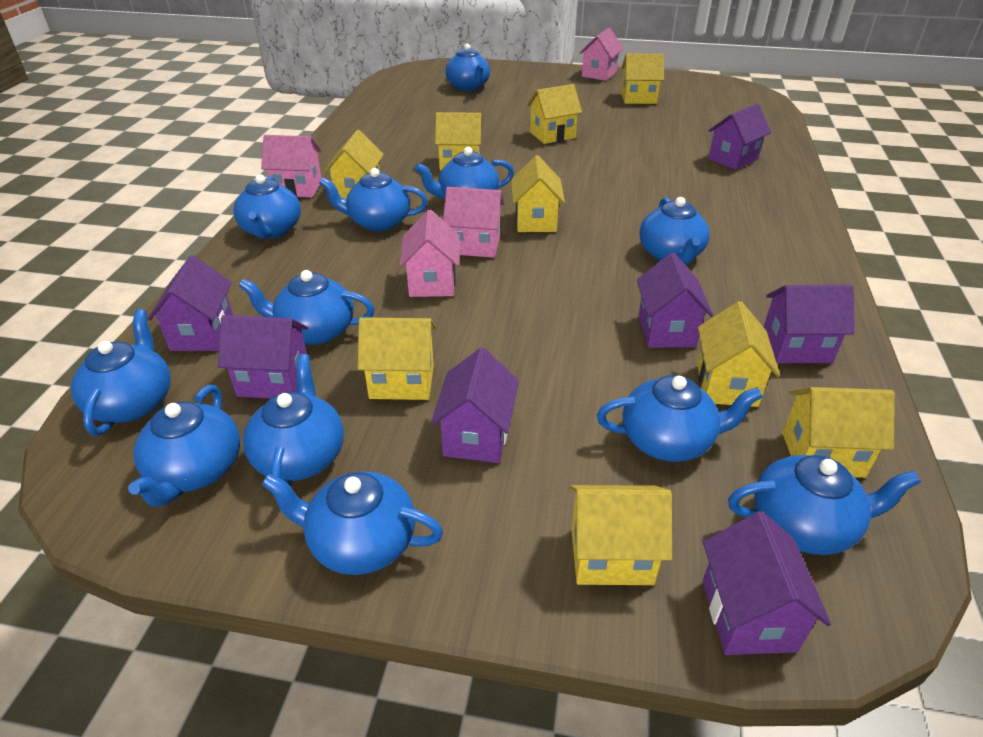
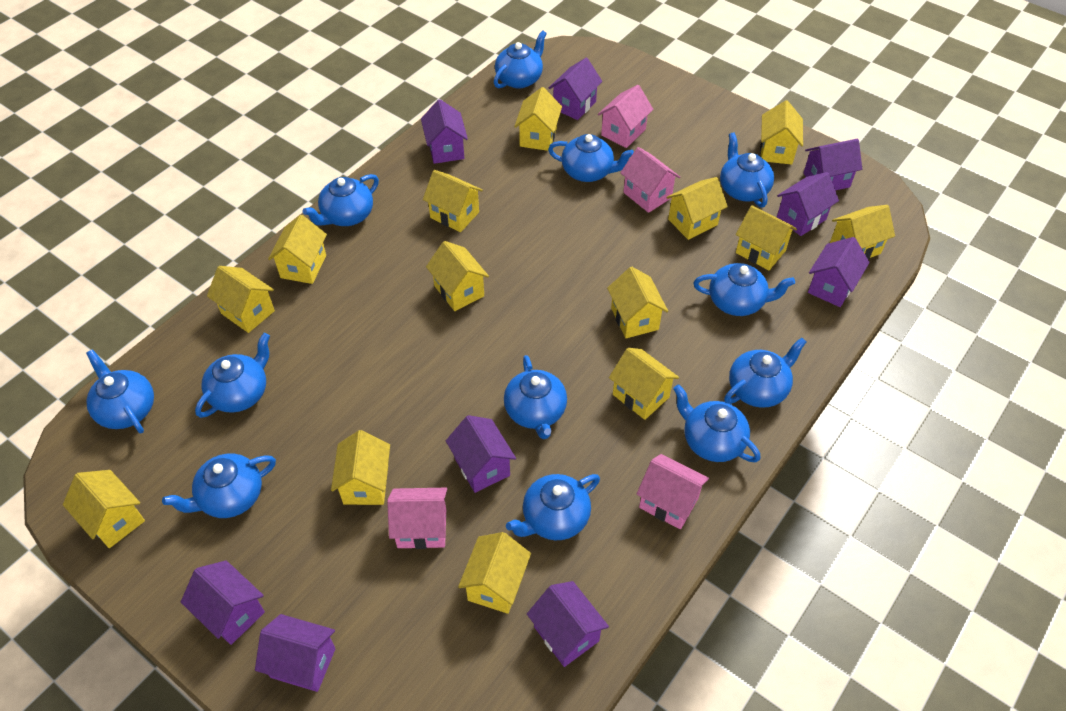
purple house: [148,255,233,351] [218,315,308,398] [431,348,519,463] [637,252,713,348] [703,511,831,655] [708,104,771,170] [764,285,855,363] = 7 -> [181,560,265,645] [255,614,336,692] [421,99,468,164] [446,415,516,493] [527,581,609,667] [549,58,602,120] [777,172,839,236] [803,139,862,191] [808,237,870,307] = 9
yellow house: [324,130,384,199] [358,317,436,400] [435,112,482,171] [511,155,565,232] [527,84,582,144] [570,485,672,585] [621,54,664,104] [697,301,780,407] [782,387,895,478] = 9 -> [63,470,145,548] [207,266,275,333] [268,215,327,284] [331,430,390,505] [423,170,483,232] [426,241,489,311] [458,532,531,614] [514,87,562,151] [607,267,668,338] [609,348,679,420] [666,177,728,240] [736,205,797,270] [760,100,803,165] [830,205,895,259] = 14

